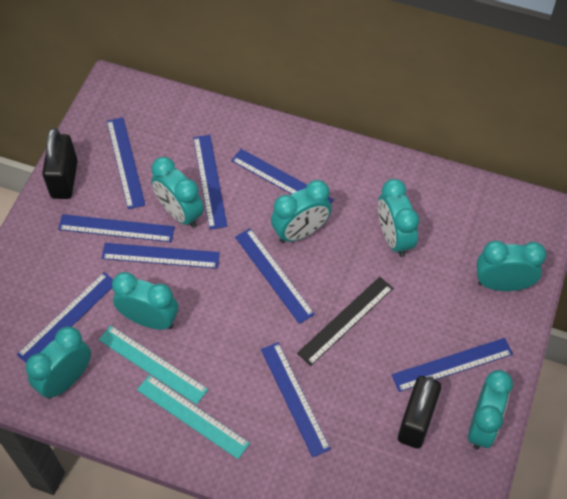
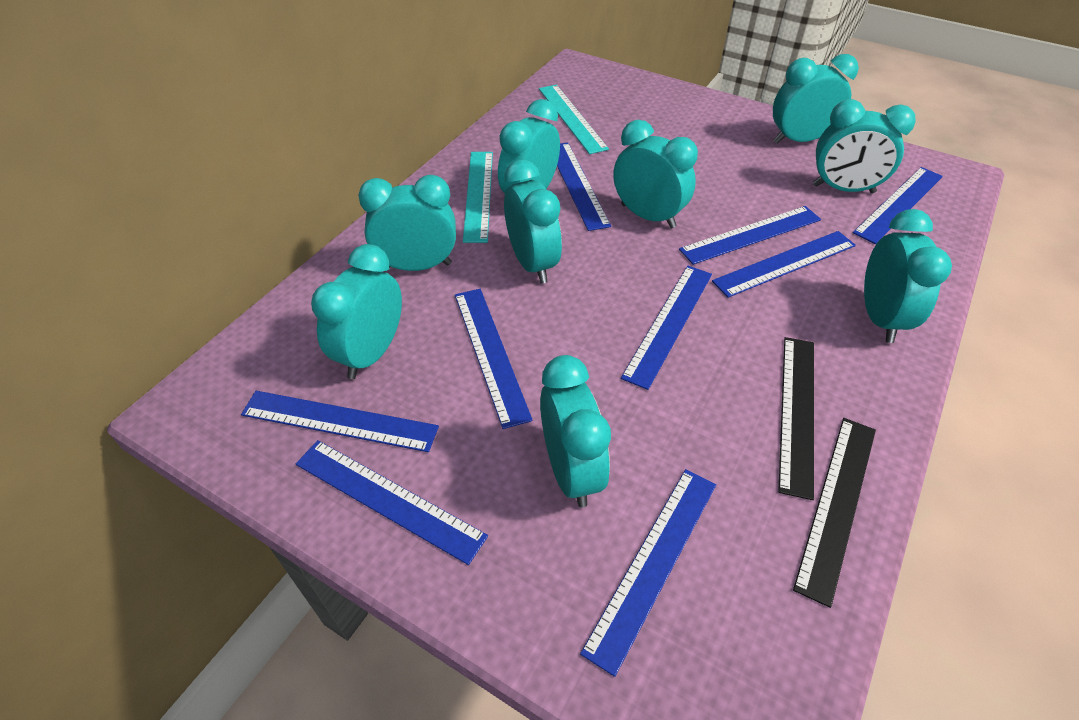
black padlock: [42,128,78,199] [398,376,441,448] = 2 -> none = 0
black ruler: [297,277,393,366] = 1 -> [778,337,814,500] [793,418,876,608] = 2
turquoise clock: [26,326,91,399] [112,272,178,330] [151,157,204,228] [271,180,332,243] [378,179,419,257] [468,370,513,450] [477,240,546,291] = 7 -> [311,244,402,379] [358,175,456,271] [498,99,560,193] [504,160,562,284] [540,355,611,507] [613,120,698,228] [773,54,859,144] [813,99,916,193] [864,209,952,343] = 9

